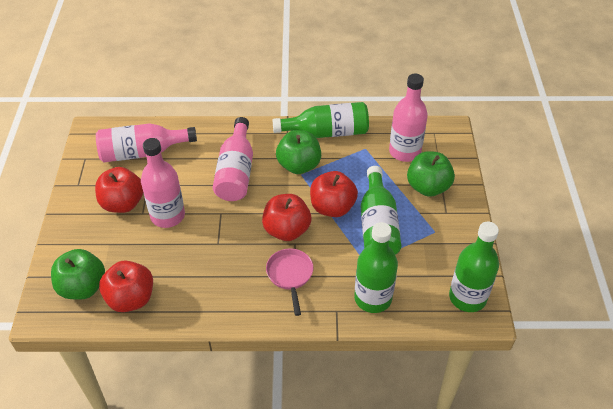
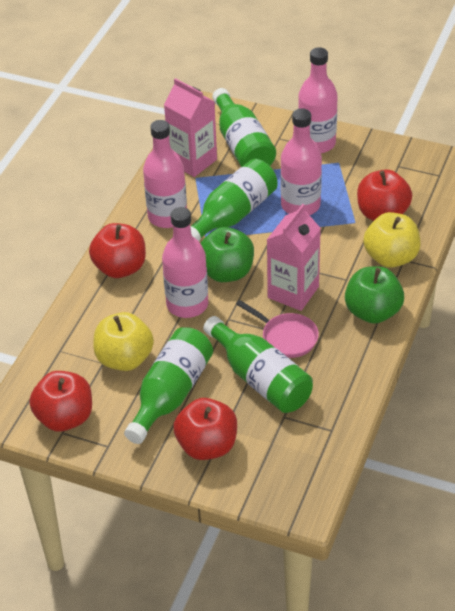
green apple: [51,249,105,300] [276,130,321,174] [407,151,455,197] = 3 -> [200,227,254,282] [345,266,404,324] = 2
pink carton: none = 0 -> [164,78,217,177] [267,204,321,311] = 2
yellow apple: none = 0 -> [93,312,154,371] [363,212,421,268] = 2

